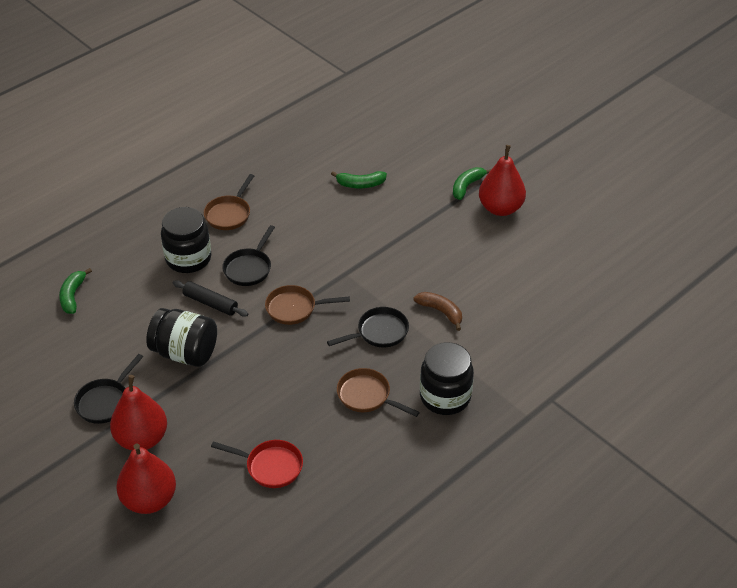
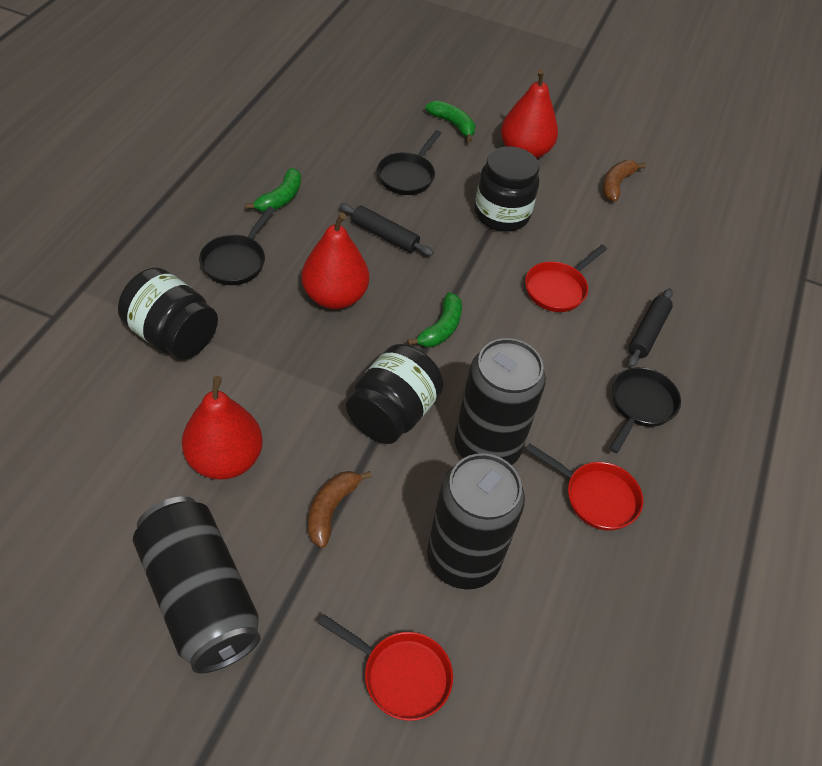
black can: none = 0 -> [133,496,261,673] [427,453,525,589] [455,338,546,465] = 3
black rolling pin: [173,280,248,317] = 1 -> [339,203,434,256] [628,288,673,367] = 2
brown banana: [413,292,462,331] = 1 -> [308,471,372,548] [603,160,646,202] = 2
brown pan: [204,174,254,230] [265,285,350,325] [337,368,420,417] = 3 -> none = 0
red pan: [211,440,303,488] = 1 -> [318,614,453,721] [525,245,607,312] [525,443,643,530] = 3

